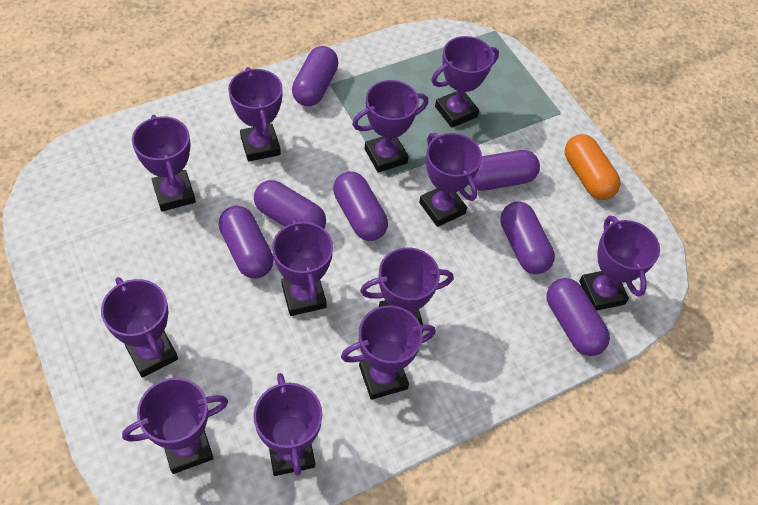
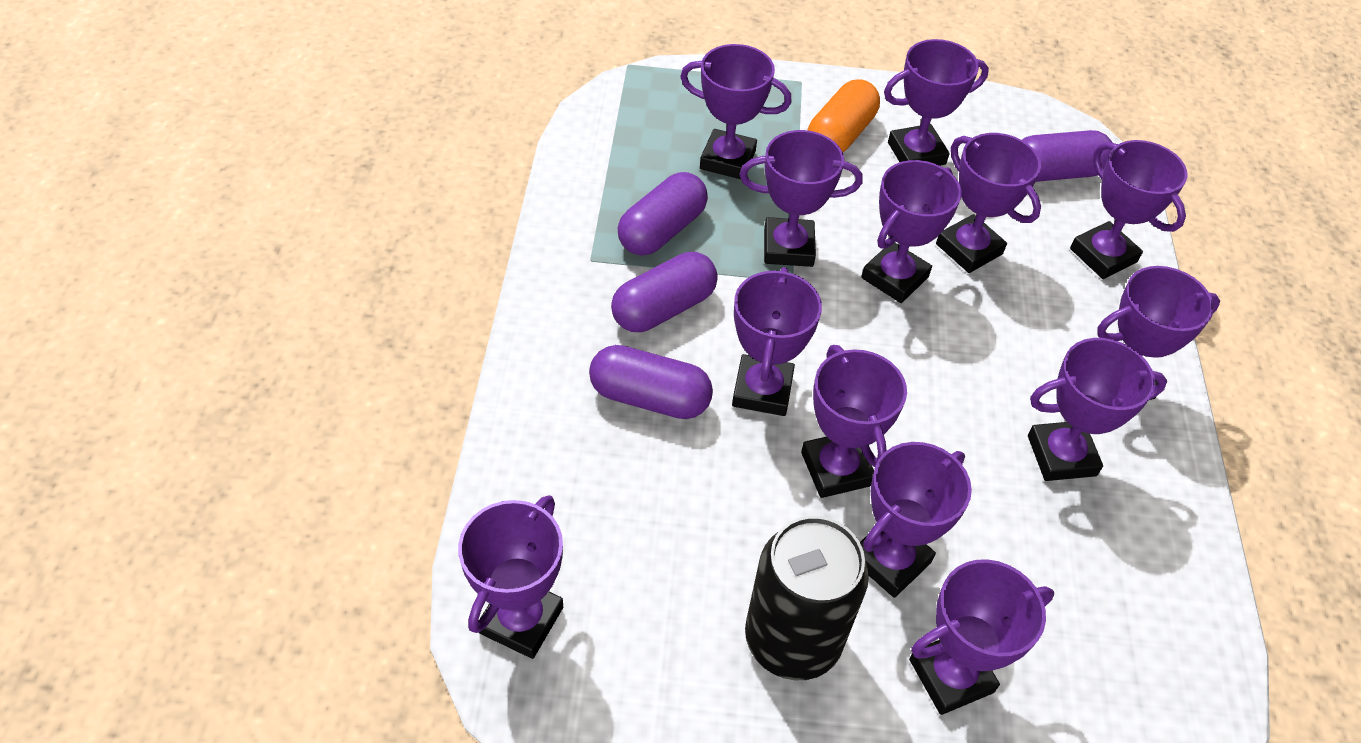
black can: none = 0 -> [745,516,869,680] = 1
purple capsule: [218,206,274,279] [254,180,326,229] [292,46,339,106] [333,172,388,241] [469,150,540,191] [500,201,555,274] [546,278,610,356] = 7 -> [589,345,713,419] [611,252,718,332] [618,172,708,256] [1022,130,1113,182] = 4
purple trophy: [101,277,178,378] [122,378,228,474] [132,115,196,211] [228,67,283,162] [253,373,322,476] [272,217,333,316] [341,305,436,400] [352,80,428,173] [360,247,453,332] [419,133,482,227] [431,36,499,128] [579,216,660,311] = 12 -> [458,495,563,659] [680,44,792,179] [732,267,822,416] [740,130,862,267] [801,345,907,498] [860,442,972,598] [861,160,962,303] [884,39,989,166] [909,559,1054,715] [936,133,1041,273] [1028,338,1167,481] [1070,140,1188,279] [1097,266,1220,400] = 13

